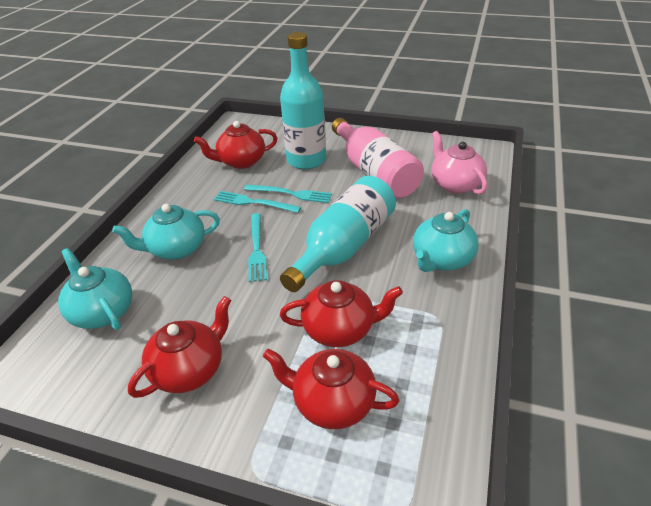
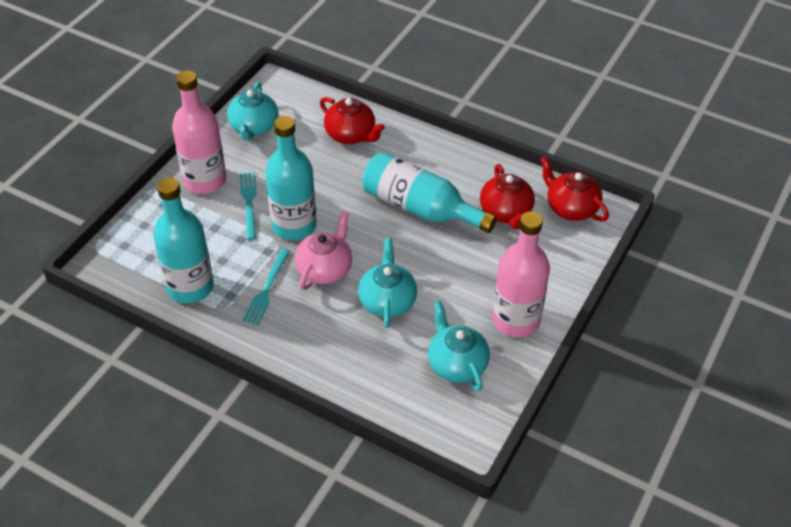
pink bottle: [332,118,424,199] = 1 -> [172,71,226,194] [492,211,550,337] = 2
red teapot: [128,296,231,398] [194,121,277,169] [263,349,399,429] [280,280,403,347] = 4 -> [320,97,385,144] [480,164,535,229] [540,156,609,222] = 3
turquoise bottle: [280,32,326,169] [280,176,396,292] = 2 -> [153,178,214,303] [265,116,317,240] [362,152,497,233] = 3
turquoise fork: [214,191,301,213] [244,184,332,203] [248,213,267,282] = 3 -> [240,172,257,240] [242,249,290,326] = 2

